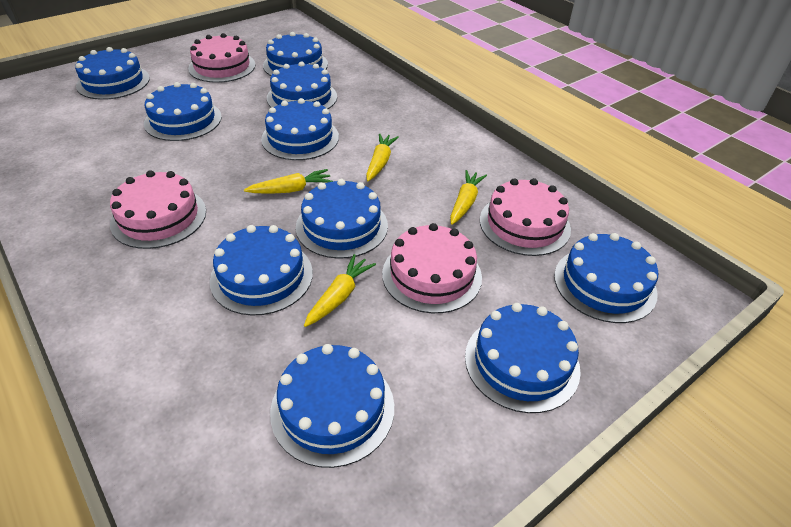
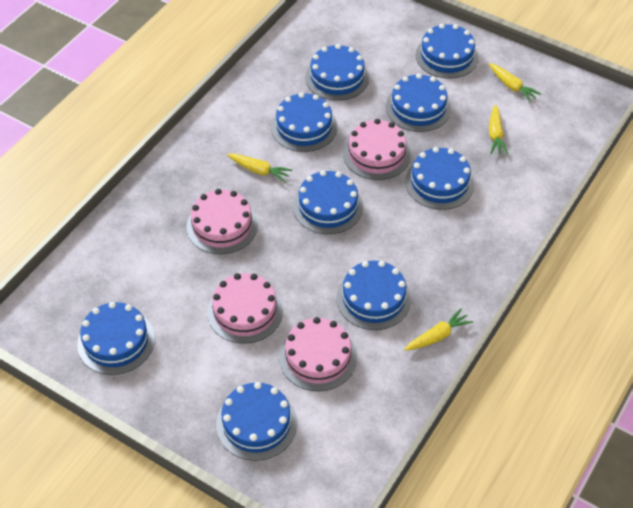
blue cake: [75,47,150,100] [144,82,222,141] [210,225,313,316] [261,98,339,160] [263,32,328,76] [267,61,337,109] [270,344,394,468] [296,179,388,259] [465,303,581,413] [554,233,658,323] = 10 -> [77,302,155,375] [216,382,297,461] [271,92,337,152] [293,170,363,234] [305,44,369,101] [336,261,411,330] [386,73,451,132] [405,147,475,210] [416,24,479,78] = 9

